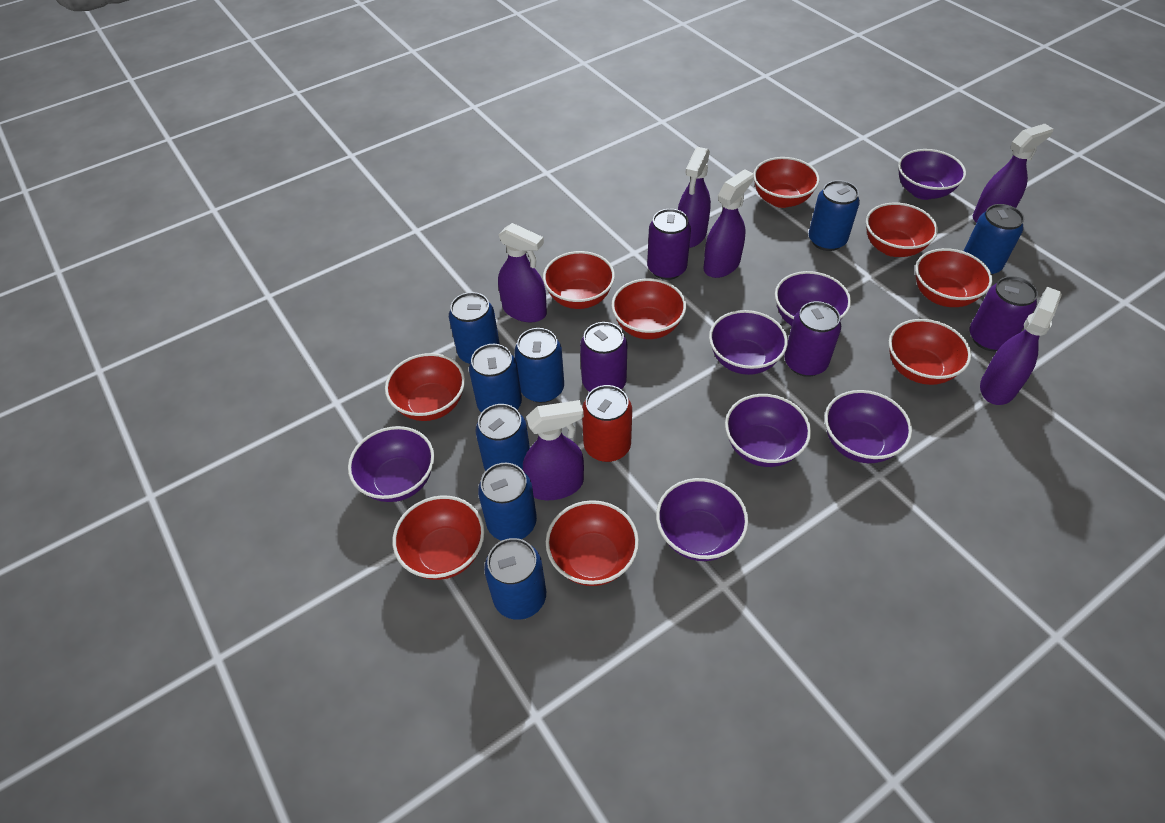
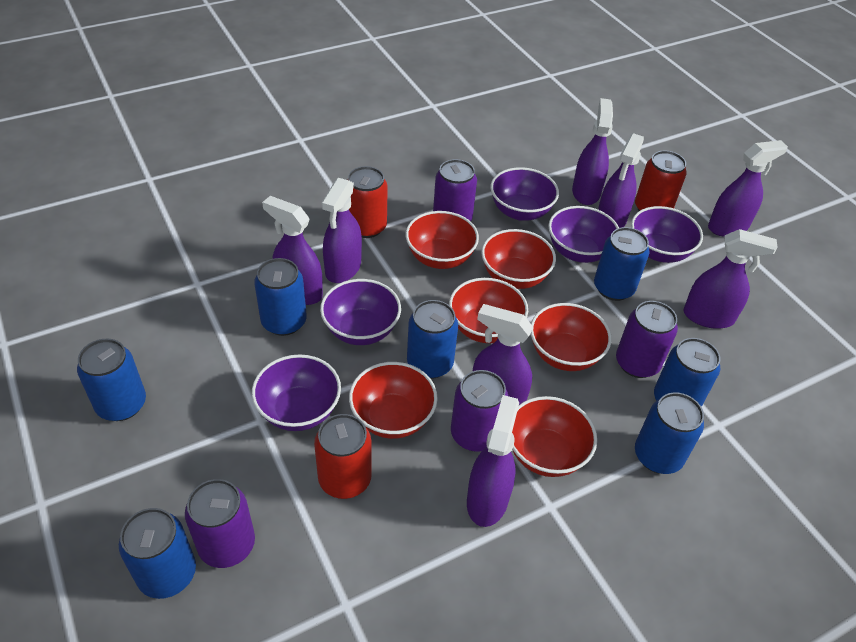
blue can: [449,292,500,364] [469,344,522,413] [475,404,530,471] [478,463,537,541] [484,538,546,620] [514,328,564,403] [809,180,860,251] [964,204,1024,275] = 8 -> [77,339,146,421] [119,508,196,599] [254,258,307,336] [407,300,458,379] [594,227,650,301] [635,392,704,474] [654,338,720,407] = 7
purple bowl: [348,426,434,502] [656,478,748,561] [709,310,788,375] [725,394,811,467] [775,271,851,326] [825,390,912,463] [898,149,966,200] = 7 -> [252,354,341,431] [320,279,401,345] [490,167,559,221] [549,206,619,263] [631,206,703,263] = 5
purple spray bottle: [498,223,547,323] [523,400,584,500] [678,147,711,248] [703,169,754,278] [973,124,1053,223] [980,287,1062,405] = 6 -> [262,196,323,305] [322,178,362,283] [467,395,519,527] [473,304,533,405] [572,98,613,205] [598,133,644,228] [684,229,778,329] [708,140,788,237] = 8
red bowl: [385,353,465,421] [393,495,485,580] [543,251,615,309] [546,500,639,586] [611,278,686,339] [753,157,820,208] [866,202,938,257] [889,319,971,385] [915,248,992,307] = 9 -> [349,362,438,439] [406,211,479,269] [449,278,528,343] [481,229,556,289] [512,396,597,477] [531,303,612,371] = 6
red can: [582,385,632,462] = 1 -> [314,414,372,499] [347,166,388,238] [635,150,687,211] = 3

